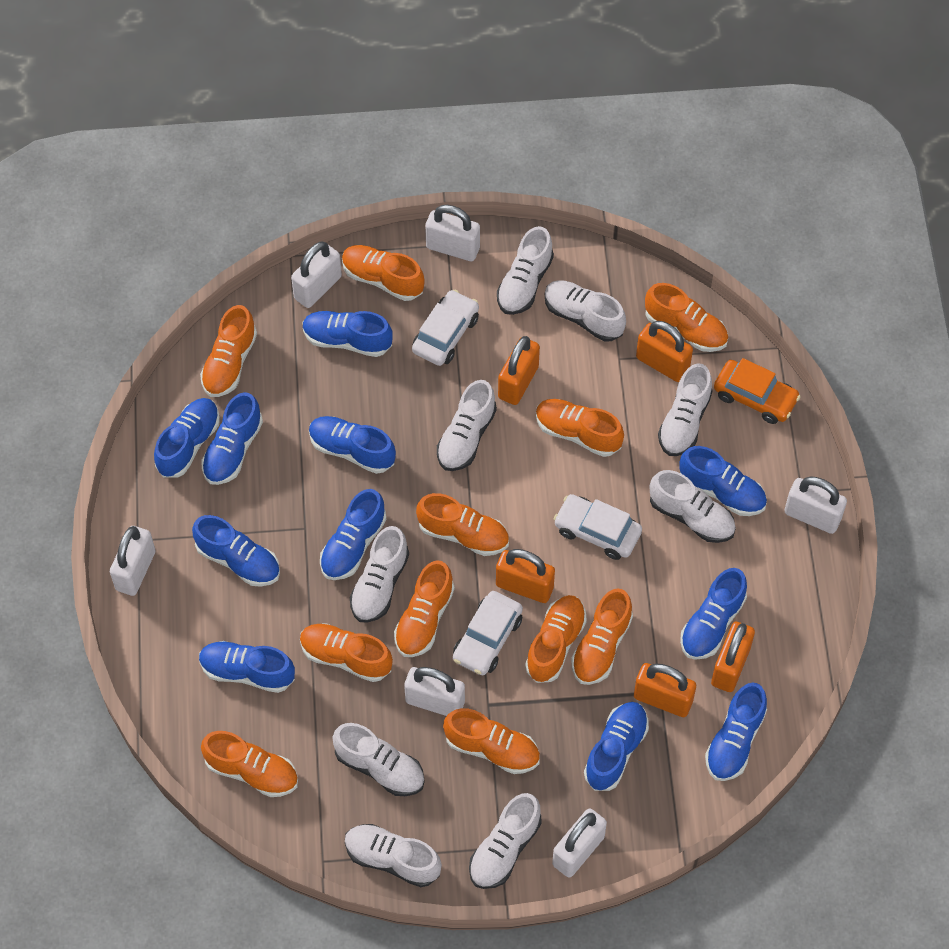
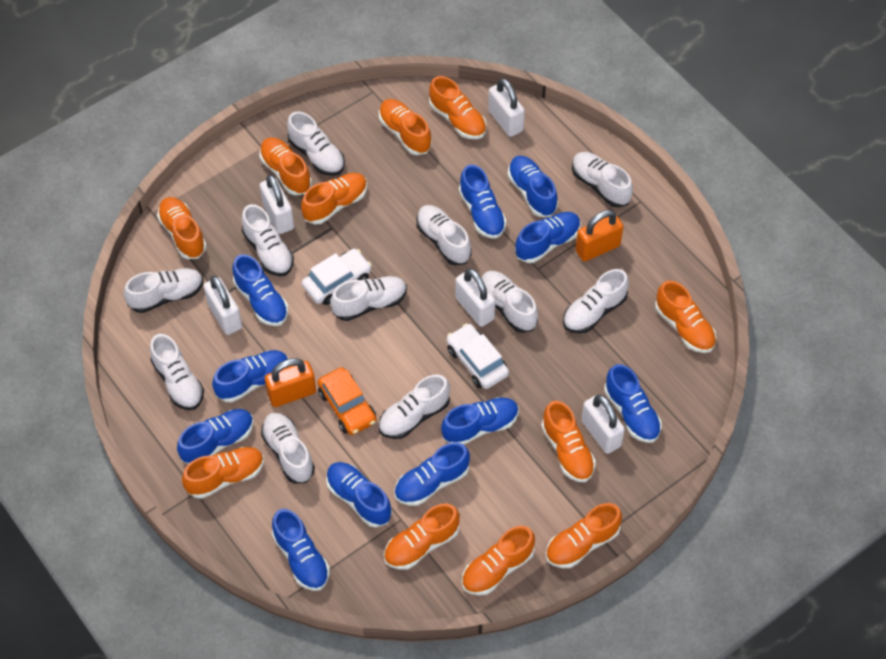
orange padlock: [496,549,555,603] [498,336,540,405] [634,663,696,717] [636,321,693,382] [711,622,755,692] = 5 -> [265,358,316,407] [575,210,624,262] = 2
white car: [412,290,479,366] [453,591,523,675] [554,494,642,560] = 3 -> [302,249,372,305] [447,323,509,389] = 2
white padlock: [110,526,156,596] [291,242,342,308] [404,667,465,716] [425,205,480,261] [552,808,607,878] [785,476,847,534] = 6 -> [204,276,242,335] [260,175,294,234] [455,268,495,327] [488,78,525,137] [581,395,625,454] = 5
white shoe: [332,723,425,796] [345,824,442,887] [350,526,409,623] [437,380,497,471] [469,793,542,889] [497,226,554,315] [545,280,626,341] [650,470,736,543] [658,363,713,456] = 9 -> [124,268,203,313] [150,334,204,410] [242,204,294,276] [261,413,315,483] [287,111,345,176] [330,276,407,321] [378,375,450,439] [416,205,471,265] [482,271,538,333] [563,269,629,333] [572,152,633,207] = 11

